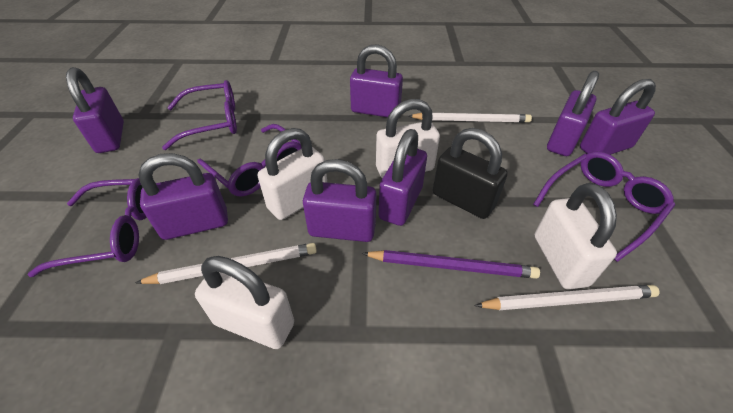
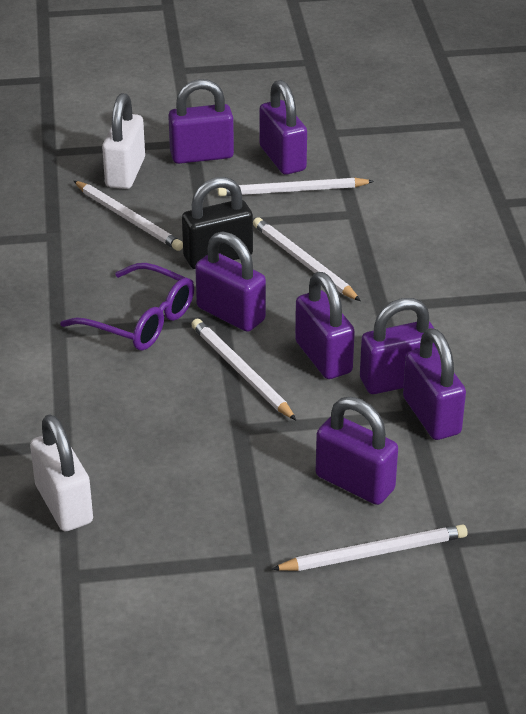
purple glasses: [27,178,147,277] [162,80,237,150] [198,124,302,197] [533,151,675,262] = 4 -> [60,263,194,351] = 1
purple pencil: [362,250,540,279] = 1 -> none = 0
white padlock: [195,256,294,349] [258,128,327,220] [376,99,440,179] [535,183,617,290] = 4 -> [30,414,93,531] [102,93,145,189] = 2
white pencil: [135,243,317,284] [409,113,532,123] [474,285,660,310] = 3 -> [74,181,183,251] [191,318,296,420] [218,177,374,196] [253,217,361,301] [271,525,468,571] = 5

